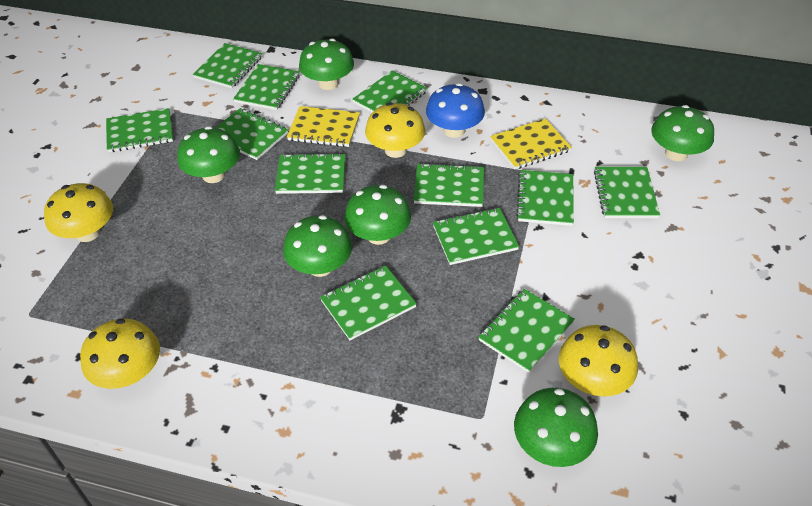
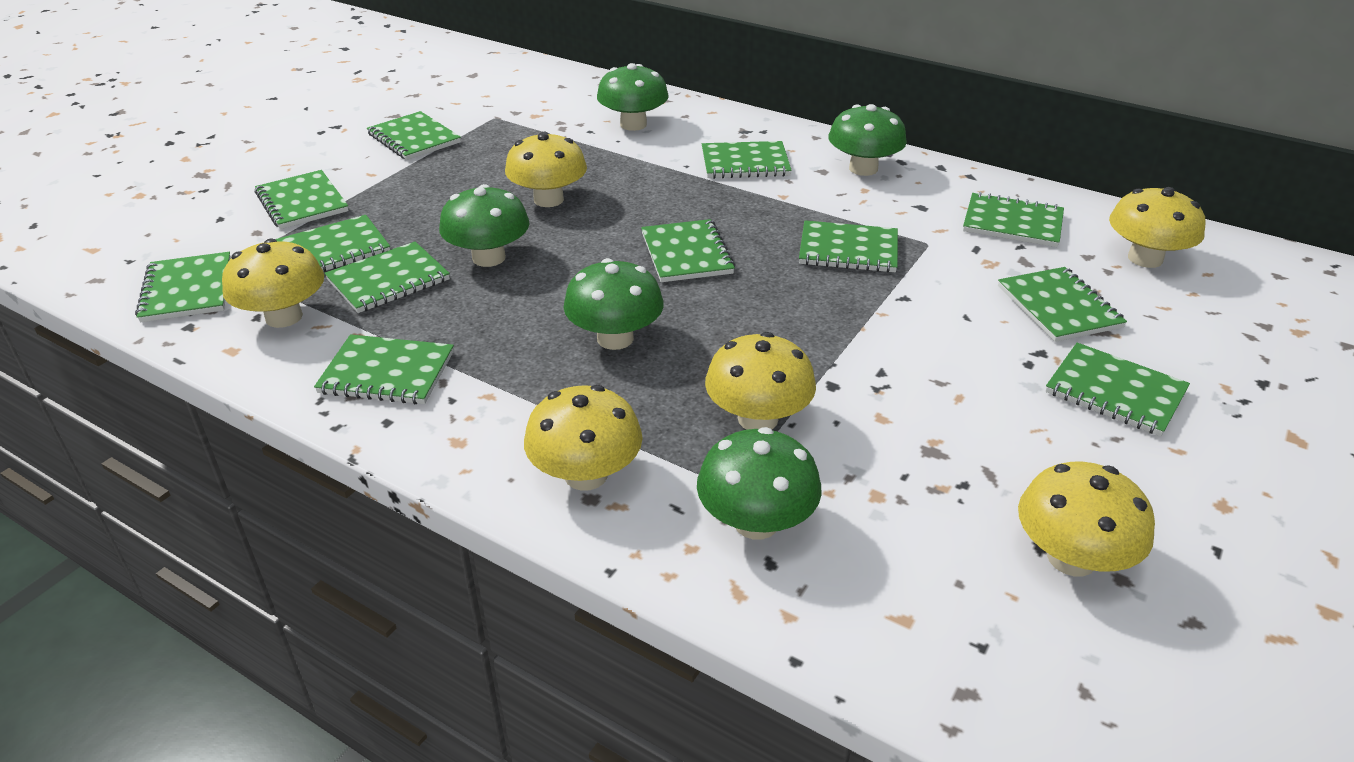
blue mushroom: [426,83,485,138] = 1 -> none = 0
green mushroom: [177,126,240,183] [283,215,352,277] [299,39,354,90] [344,185,411,245] [514,388,598,467] [651,105,714,161] = 6 -> [439,184,530,267] [563,258,664,350] [597,63,669,131] [697,427,822,540] [828,104,907,176] = 5
yellow mushroom: [44,183,113,242] [80,318,160,389] [365,102,425,158] [559,325,638,396] = 4 -> [222,238,324,328] [505,132,587,207] [524,385,643,491] [705,332,816,430] [1018,462,1155,576] [1109,187,1205,268] = 6
yellow notebook: [287,106,360,147] [490,118,572,169] = 2 -> none = 0

